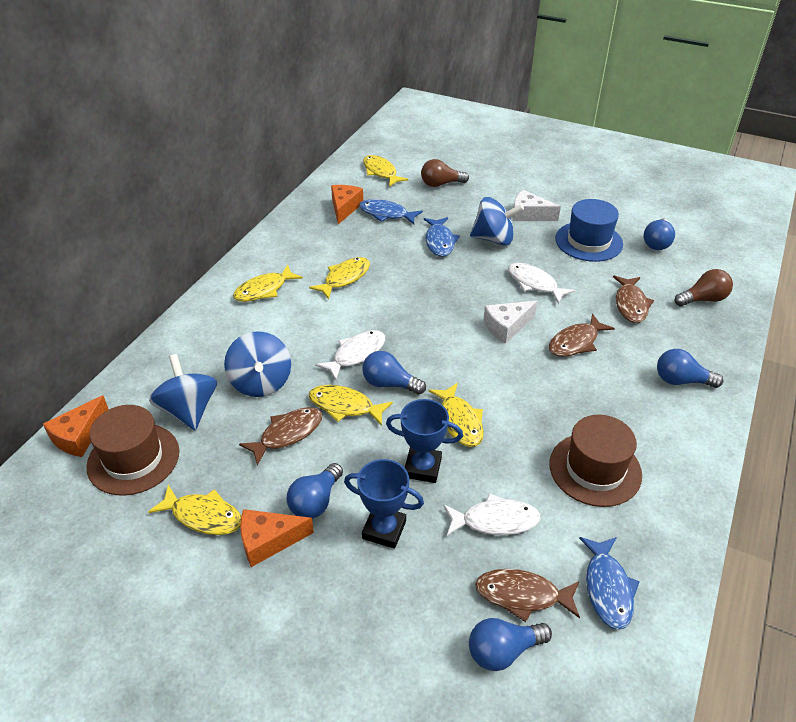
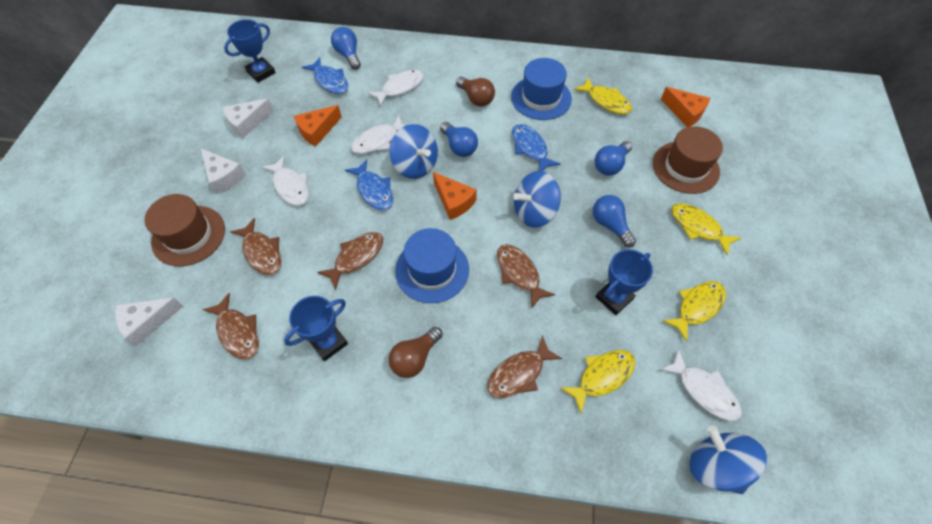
blue hat: [555,199,623,262] = 1 -> [395,228,469,303] [511,58,572,120] = 2
blue light bulb: [287,463,343,519] [362,351,426,395] [469,618,552,671] [643,219,675,250] [657,349,724,388] = 5 -> [331,27,361,70] [440,122,478,157] [593,195,636,248] [595,141,632,176] = 4
blue trophy: [344,459,424,549] [386,399,463,483] = 2 -> [224,19,276,83] [284,296,348,361] [595,249,653,315] = 3
brown fish: [239,407,322,466] [475,569,580,622] [549,314,615,357] [613,275,654,323] = 4 -> [203,293,259,360] [230,218,281,275] [317,232,383,290] [487,335,562,398] [497,244,555,309] = 5
white cheese: [483,300,537,344] [512,190,561,221] = 2 -> [115,297,183,346] [201,149,246,194] [223,98,274,138] = 3
white fish: [315,330,385,380] [443,493,541,536] [508,263,575,304] = 3 -> [262,156,309,206] [351,116,405,154] [368,70,424,106] [660,349,742,421] = 4
yellow fish: [148,485,241,535] [233,265,303,302] [309,257,370,300] [309,385,393,426] [363,155,409,187] [428,383,484,447] = 6 -> [561,350,635,413] [574,78,632,114] [663,281,726,342] [671,203,741,255] = 4

